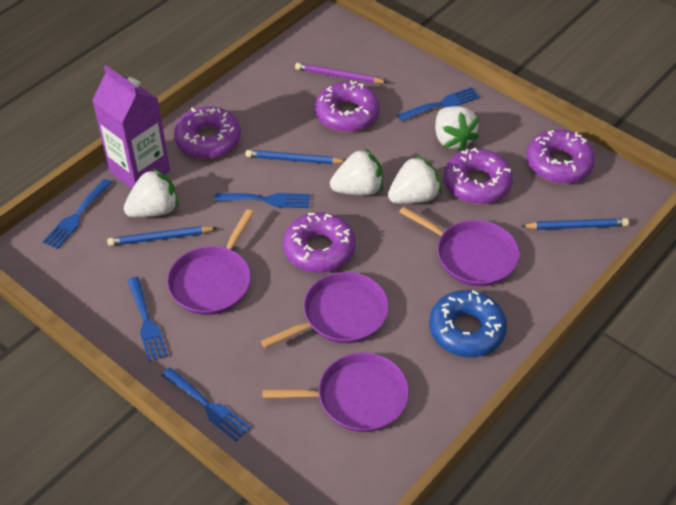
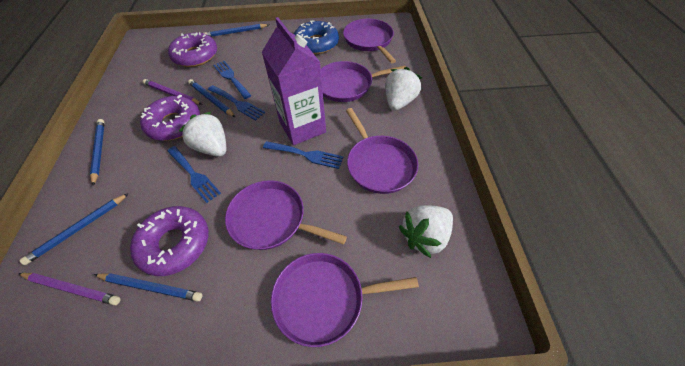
blue fork: [42,179,112,249] [127,277,168,362] [161,367,251,442] [214,193,310,208] [397,87,480,121] = 5 -> [167,146,221,203] [208,85,265,121] [213,61,251,99] [263,141,343,169] = 4
blue pencil: [107,226,217,246] [245,150,345,164] [521,218,629,230] = 3 -> [19,193,129,265] [90,119,105,186] [94,273,203,301] [188,79,235,117] [204,24,269,37] = 5
purple donut: [174,106,241,159] [283,212,356,273] [315,80,380,132] [444,148,513,204] [526,130,595,184] = 5 -> [130,206,208,276] [140,95,200,141] [168,32,217,67] = 3
purple pan: [167,209,254,315] [261,272,389,348] [262,352,409,432] [399,206,519,286] = 4 -> [225,180,347,250] [271,253,419,347] [321,61,406,102] [343,19,396,63] [346,108,418,194] = 5
purple pencil: [295,63,388,83] = 1 -> [19,273,120,305] [143,79,202,105] = 2
white strawberry: [124,168,179,217] [330,148,383,195] [388,155,442,204] [435,106,479,151] = 4 -> [179,112,226,157] [385,67,422,111] [399,205,453,258] = 3

